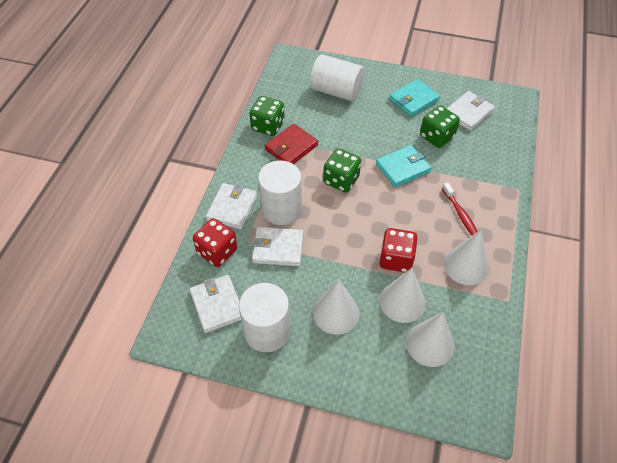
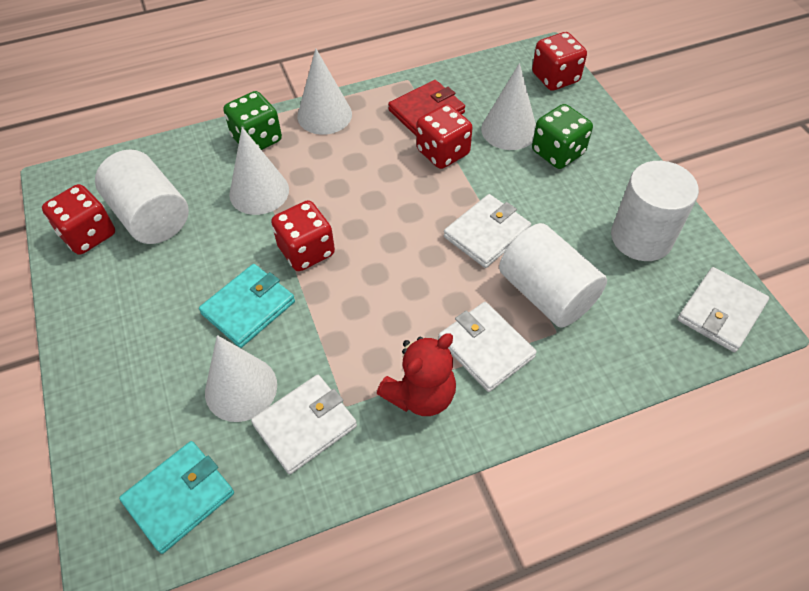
green dice: [250,96,285,136] [323,148,361,192] [420,105,460,148] = 3 -> [223,91,282,150] [532,104,593,169] = 2
red dice: [193,218,237,267] [379,228,418,273] = 2 -> [42,184,115,255] [271,200,335,271] [416,104,473,169] [532,32,587,91] = 4
red teddy bear: none = 0 -> [377,333,456,416] = 1
red toothbrush: [442,182,478,236] = 1 -> none = 0

